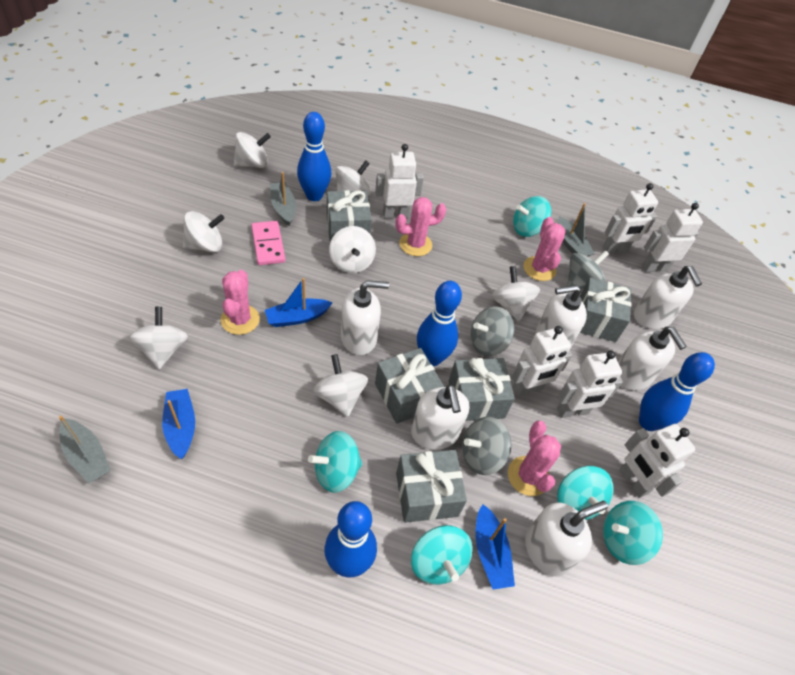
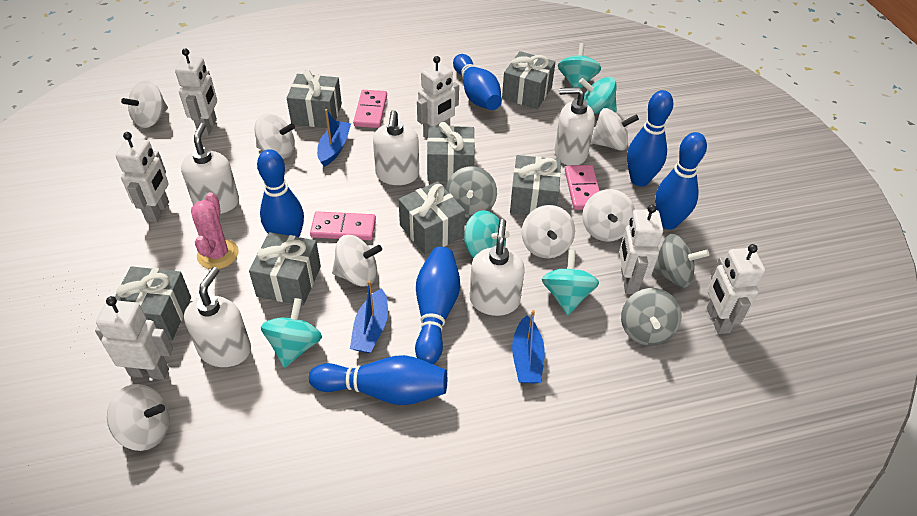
blue bowling pin: [297,112,331,201] [325,501,377,577] [417,281,462,366] [639,352,715,431] = 4 -> [257,149,304,237] [309,355,447,405] [415,247,460,364] [453,54,502,110] [627,90,673,187] [655,132,707,230] = 6
grey boat: [59,416,111,483] [270,172,296,226] [558,203,595,257] = 3 -> none = 0
grey gift: [327,190,372,242] [375,348,444,424] [396,450,467,523] [449,358,515,421] [580,278,631,342] = 5 -> [115,266,191,341] [249,232,321,306] [287,70,342,128] [398,181,465,255] [427,122,475,181] [502,51,555,109] [510,155,561,215] = 7
pink cactus: [221,270,260,335] [395,197,447,256] [508,421,561,496] [523,217,565,281] = 4 -> [191,192,239,269] = 1
pink domino: [251,221,286,265] = 1 -> [310,211,376,240] [353,90,387,128] [565,165,600,210] = 3
white soap dispenser: [341,280,389,355] [411,384,469,450] [525,501,608,577] [536,285,587,350] [618,327,687,390] [634,266,702,329] = 6 -> [181,123,239,214] [184,267,251,367] [373,110,419,185] [470,219,525,316] [554,87,595,165] = 5

